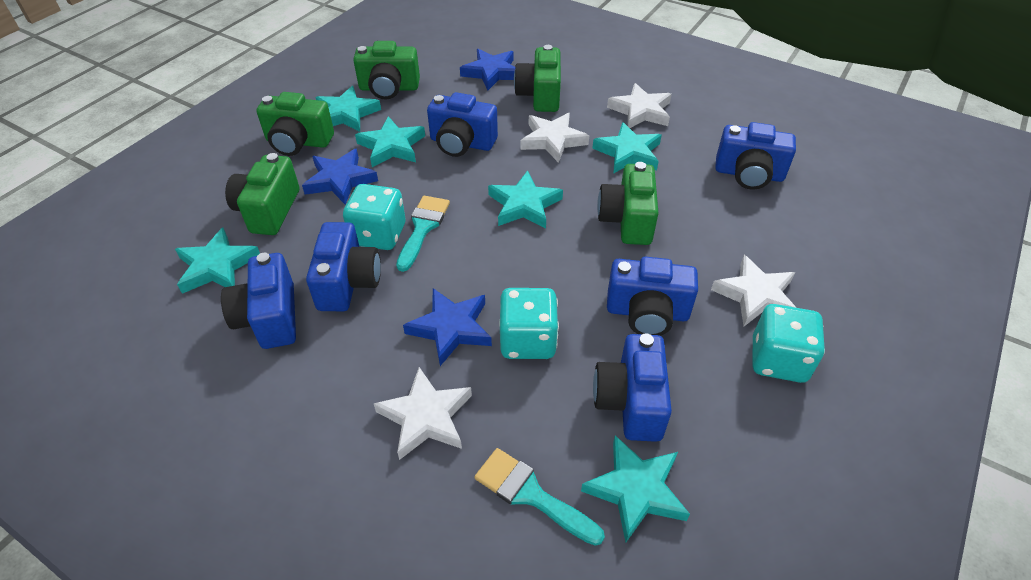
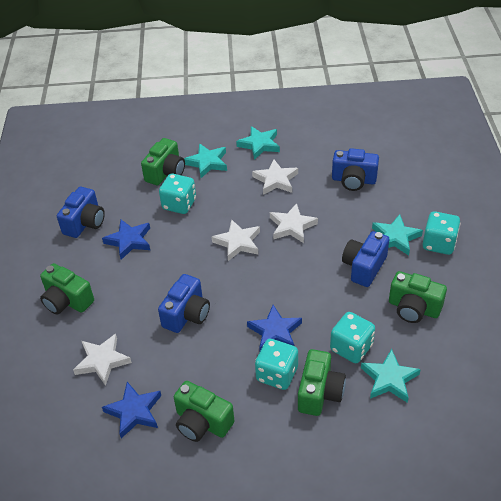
blue camera: [221,253,296,349] [306,222,381,311] [427,92,498,157] [593,333,672,442] [607,257,698,336] [715,122,796,190] = 6 -> [57,187,105,238] [158,274,210,333] [332,148,379,191] [342,231,389,287] = 4
turquoise brush: [396,196,450,272] [474,448,605,546] = 2 -> none = 0
turquoise dice: [343,184,406,250] [499,288,559,359] [752,304,825,383] = 3 -> [159,174,196,214] [255,339,298,390] [330,312,375,363] [423,211,461,255] = 4
turquoise star: [175,227,260,294] [316,86,381,132] [355,116,425,167] [488,170,563,229] [581,435,690,542] [592,122,662,174] = 6 -> [184,144,227,178] [236,126,280,160] [361,349,421,403] [372,214,423,255] = 4

